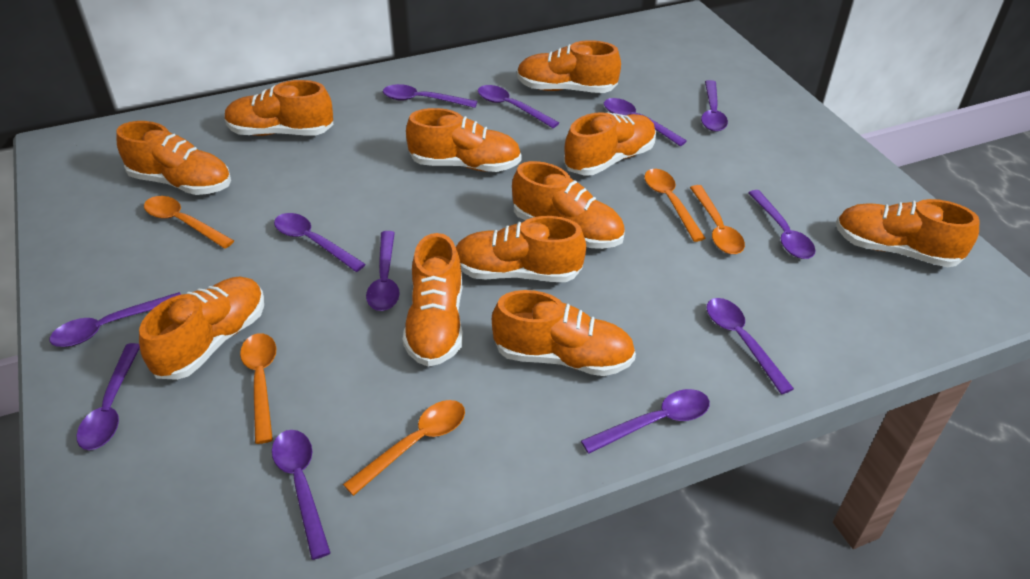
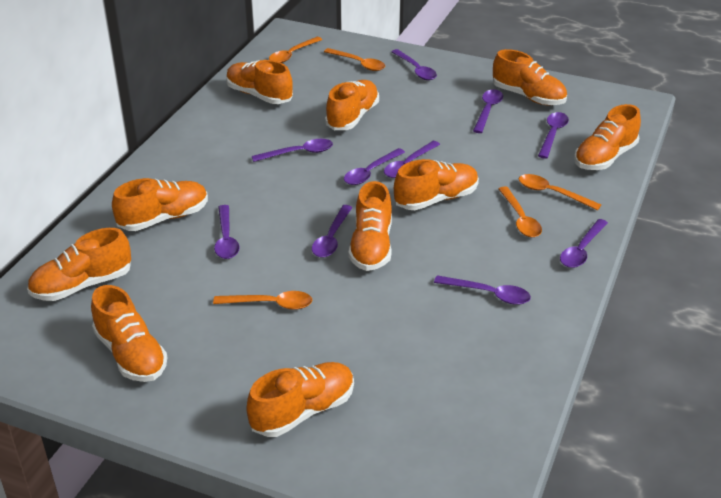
orange shoe: [116,121,231,195] [139,277,264,380] [224,80,334,136] [403,233,463,367] [406,108,521,172] [456,216,586,282] [492,290,636,376] [512,161,625,249] [517,40,621,93] [564,112,656,175] [836,199,980,267] = 11 -> [27,228,131,301] [91,285,167,382] [112,178,208,231] [226,60,293,104] [246,362,354,437] [325,80,379,130] [348,181,392,271] [394,159,479,210] [493,49,567,105] [574,104,641,170] = 10
purple spoon: [50,292,181,347] [77,343,140,450] [272,430,331,560] [274,213,365,272] [366,231,400,311] [383,84,477,108] [478,85,559,128] [581,389,710,454] [604,98,687,146] [701,80,728,132] [707,298,794,394] [748,190,816,259] = 12 -> [214,205,240,259] [252,139,333,162] [312,205,353,258] [344,148,405,185] [384,141,440,178] [392,49,437,80] [434,275,531,305] [473,89,503,133] [538,112,569,159] [560,219,608,268] = 10

